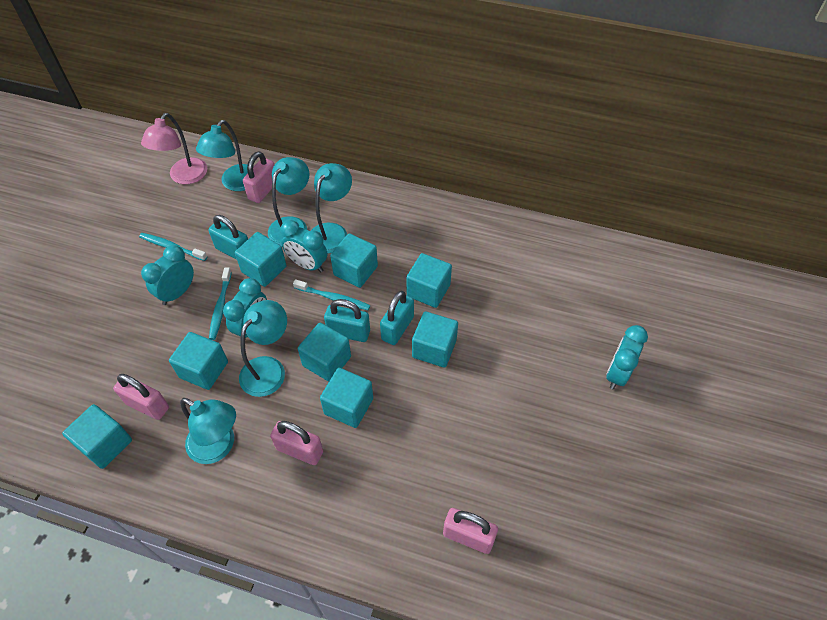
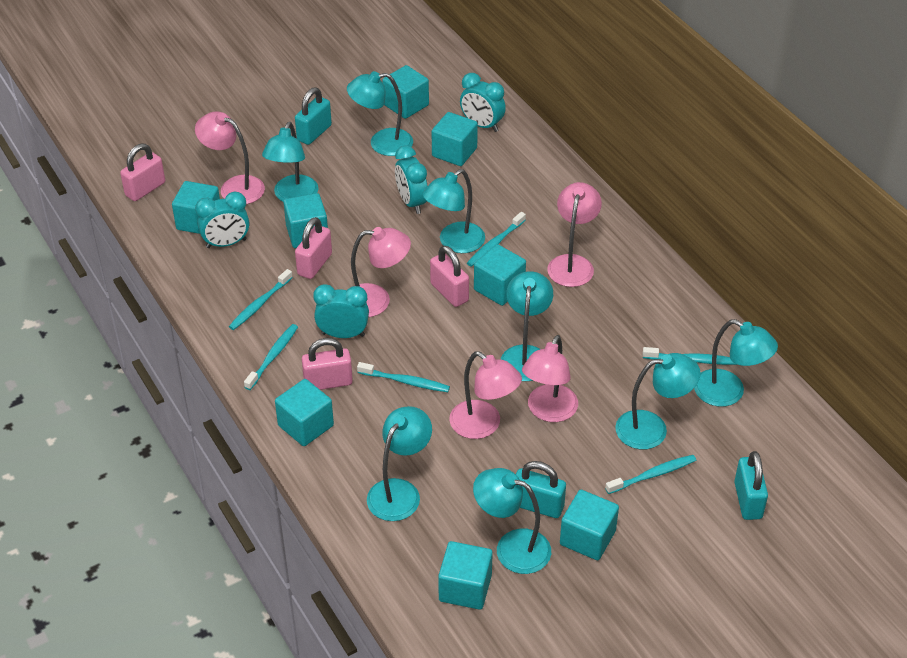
pink lamp: [141,113,207,184] = 1 -> [195,111,265,204] [351,227,411,317] [449,351,522,439] [522,335,578,422] [547,182,602,287] = 5
turquoise lamp: [180,398,236,464] [196,120,248,191] [239,300,287,397] [268,157,310,246] [311,163,352,254] = 5 -> [262,122,318,202] [347,71,413,156] [367,406,432,521] [423,169,485,253] [473,468,551,574] [500,271,553,381] [615,353,700,449] [694,319,778,407] = 8
turquoise toothbrush: [139,233,207,261] [209,267,232,340] [293,279,370,310] = 3 -> [229,269,293,330] [244,324,298,390] [357,362,450,392] [467,212,526,267] [605,455,696,494] [643,347,737,365] = 6

